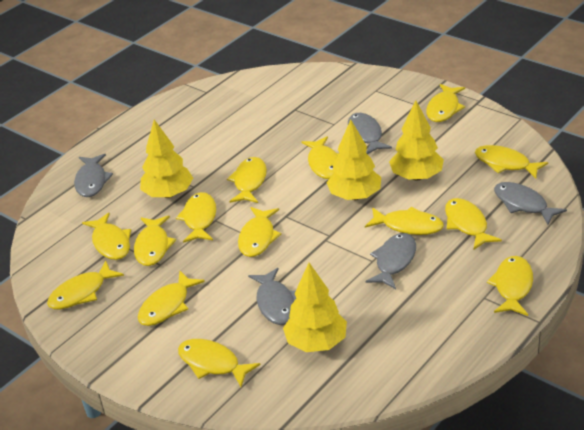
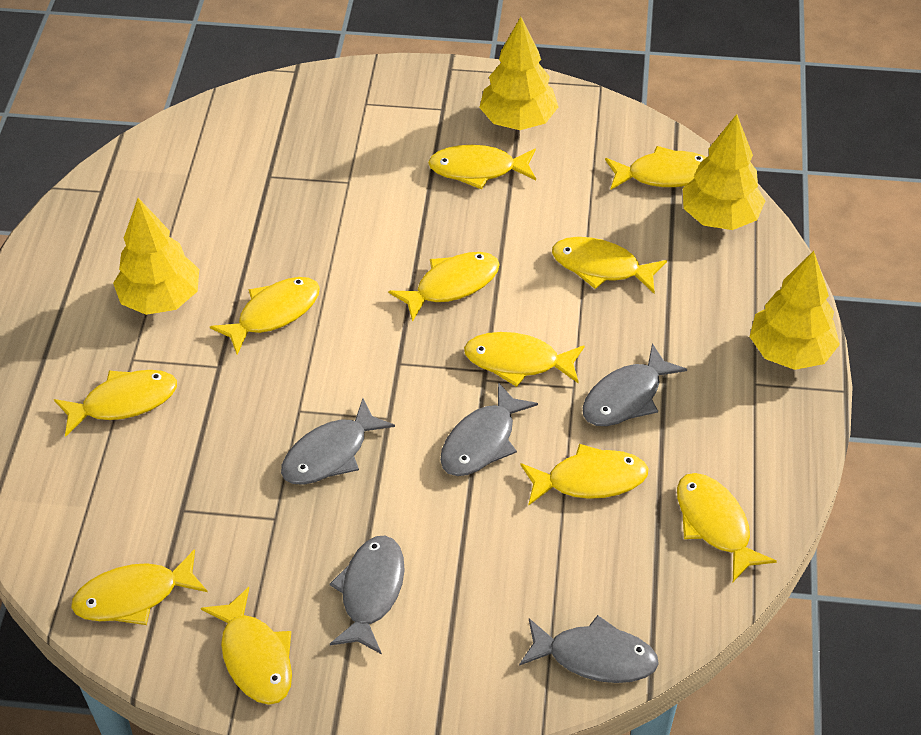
yellow fish: [47,260,124,309] [82,213,131,260] [134,215,176,266] [138,271,205,326] [176,192,216,243] [178,339,260,387] [227,157,267,203] [238,207,282,257] [302,136,340,179] [365,207,444,235] [426,84,465,122] [445,198,502,250] [475,145,548,179] [487,256,533,316] = 14 -> [54,370,177,437] [71,549,208,625] [201,587,292,705] [210,277,320,354] [389,252,500,322] [428,145,536,189] [464,332,585,387] [520,444,648,506] [552,237,667,294] [605,146,707,190] [677,473,777,582] = 11

